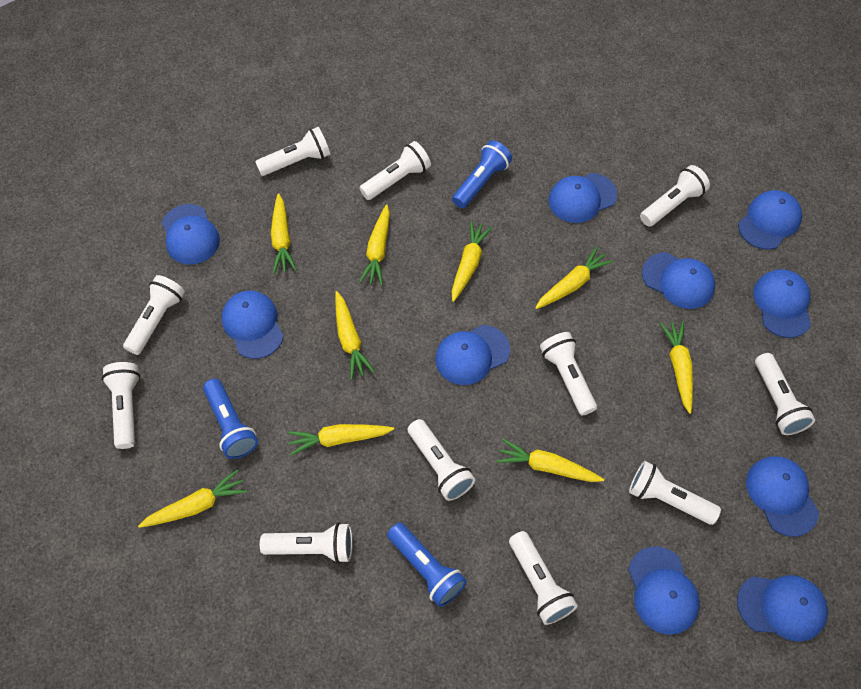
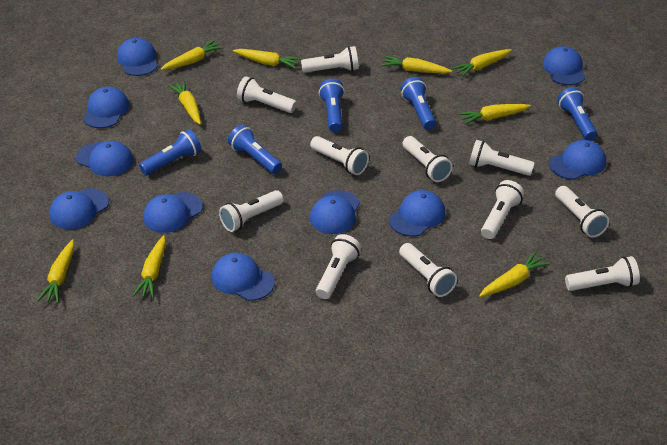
blue flashlight: [203,379,258,459] [387,523,466,607] [452,140,512,208] = 3 -> [139,129,201,175] [228,125,282,174] [319,79,345,132] [401,77,436,130] [557,87,597,141] = 5

